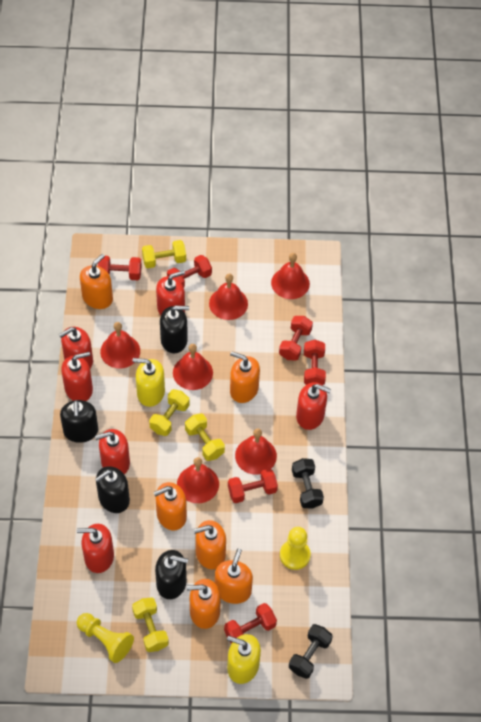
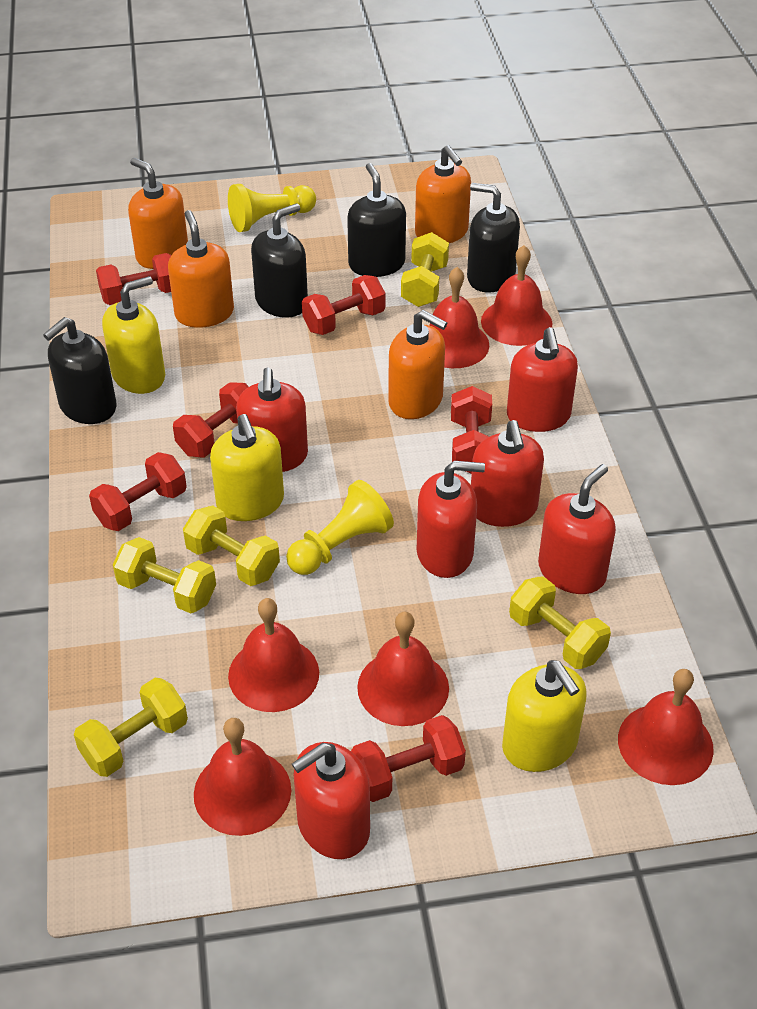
black dumbbell: [289,624,333,679] [292,458,324,509] = 2 -> none = 0
orange soap dispenser: [80,254,113,309] [153,482,187,530] [187,579,221,629] [193,520,226,569] [215,548,253,604] [230,351,260,403] = 6 -> [128,158,188,269] [168,210,234,328] [388,310,447,419] [415,145,471,243] = 4
yellow dumbbell: [132,597,169,652] [142,240,186,268] [149,389,190,436] [185,413,225,461] = 4 -> [74,678,188,777] [113,537,216,613] [183,505,280,586] [401,232,449,307] [509,576,611,669] = 5
yellow soap dispenser: [132,358,165,407] [227,634,261,684] = 2 -> [102,276,165,394] [210,414,284,521] [502,660,587,772] = 3

